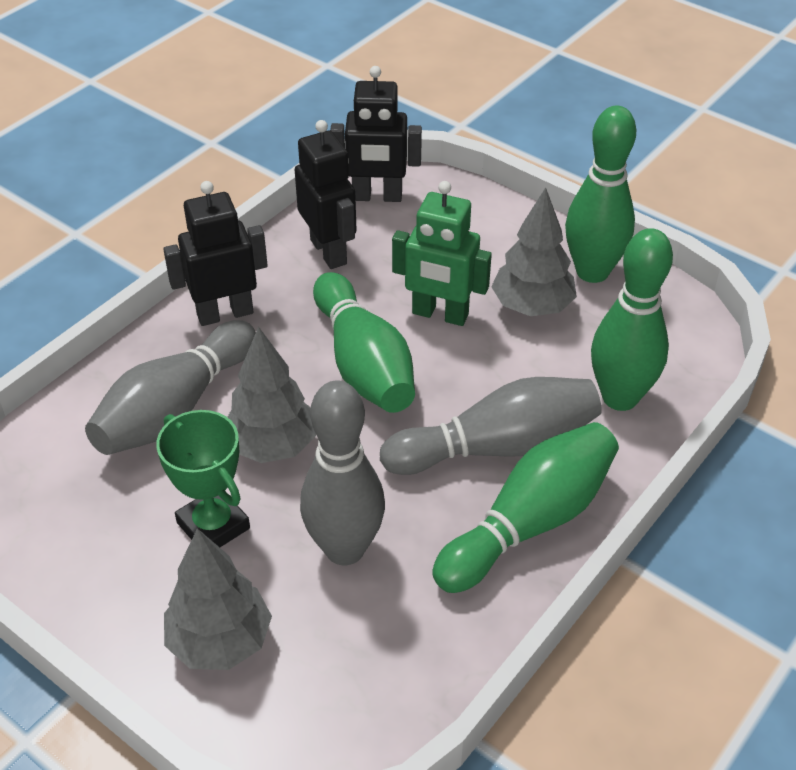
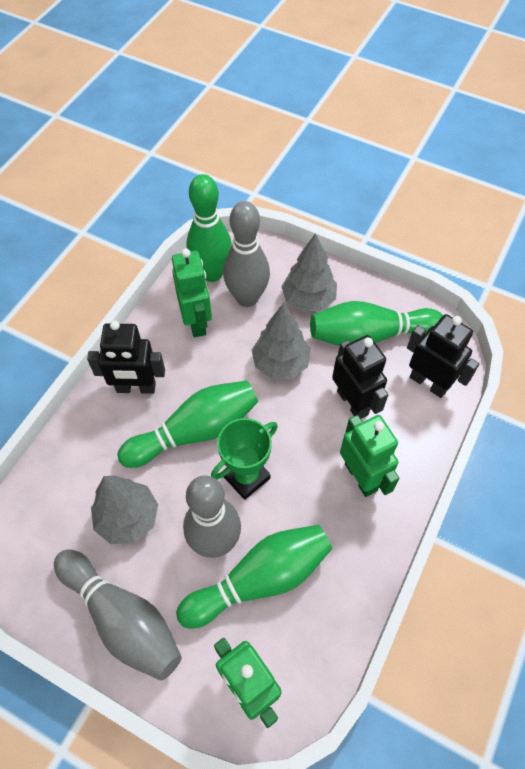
green robot: [392,181,492,326] = 1 -> [172,249,212,337] [214,638,282,728] [340,415,399,497] = 3

